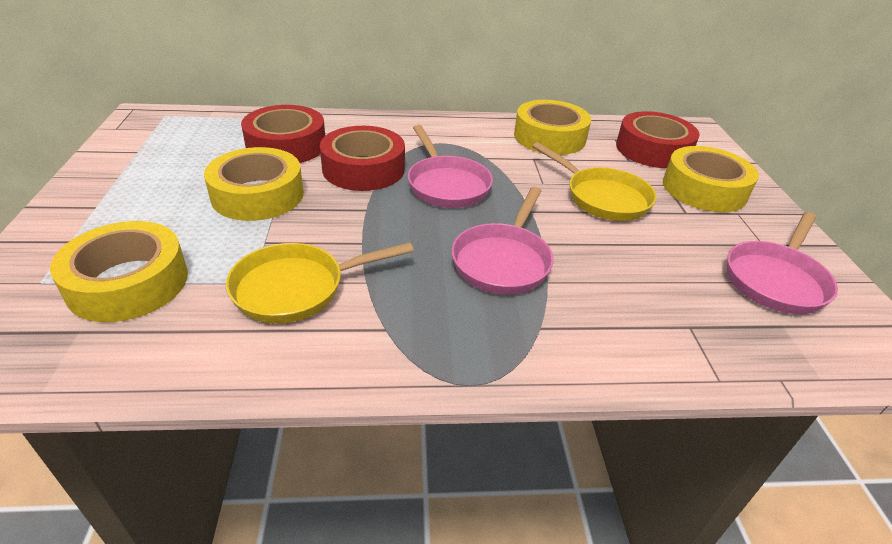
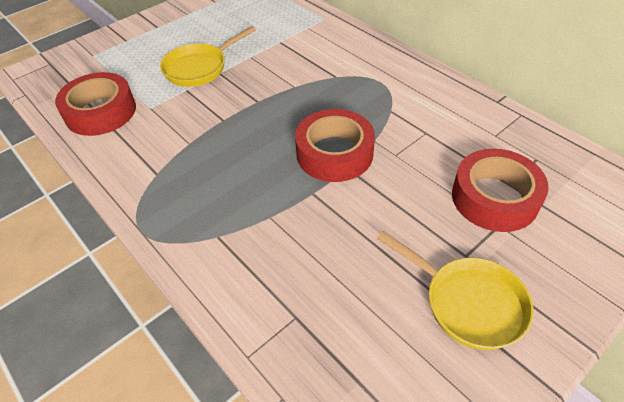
pink pan: [408,125,493,208] [451,187,554,295] [727,212,838,314] = 3 -> none = 0
yellow tape: [50,221,188,322] [204,147,304,221] [514,100,591,155] [663,146,759,212] = 4 -> none = 0

